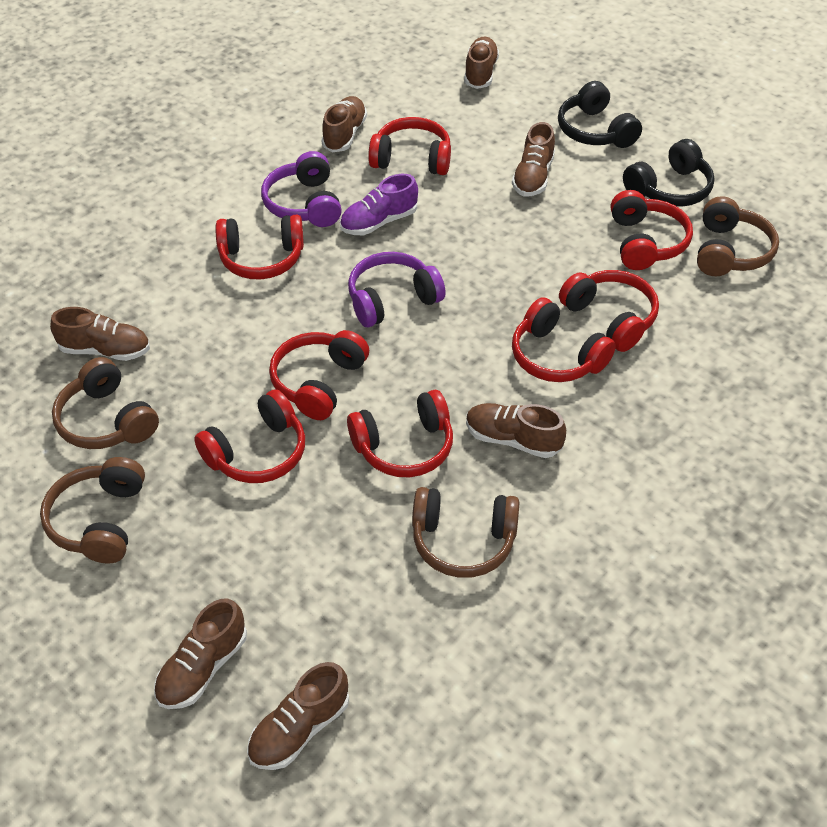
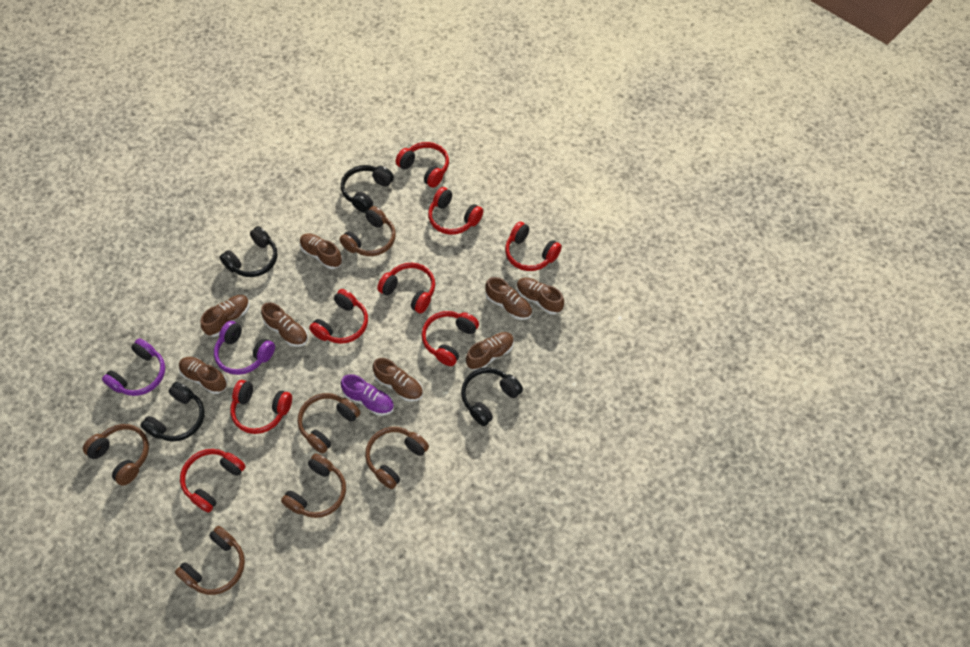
black headphones: [558,81,642,148] [623,139,715,207] = 2 -> [140,382,204,442] [220,226,278,277] [341,165,394,213] [461,367,523,426] = 4
brown headphones: [40,457,145,563] [52,357,159,449] [412,487,519,578] [697,196,779,276] = 4 -> [83,424,149,486] [175,526,245,595] [281,454,346,518] [297,393,360,454] [340,206,396,256] [365,427,429,489] = 6
brown shoe: [50,307,150,361] [154,598,247,709] [247,662,349,770] [321,96,367,152] [464,37,499,89] [466,403,566,458] [512,122,555,197] = 7 -> [179,357,227,394] [201,295,250,337] [261,302,308,347] [300,233,343,269] [373,358,423,402] [466,332,514,371] [485,277,532,320] [517,278,564,315] = 8

